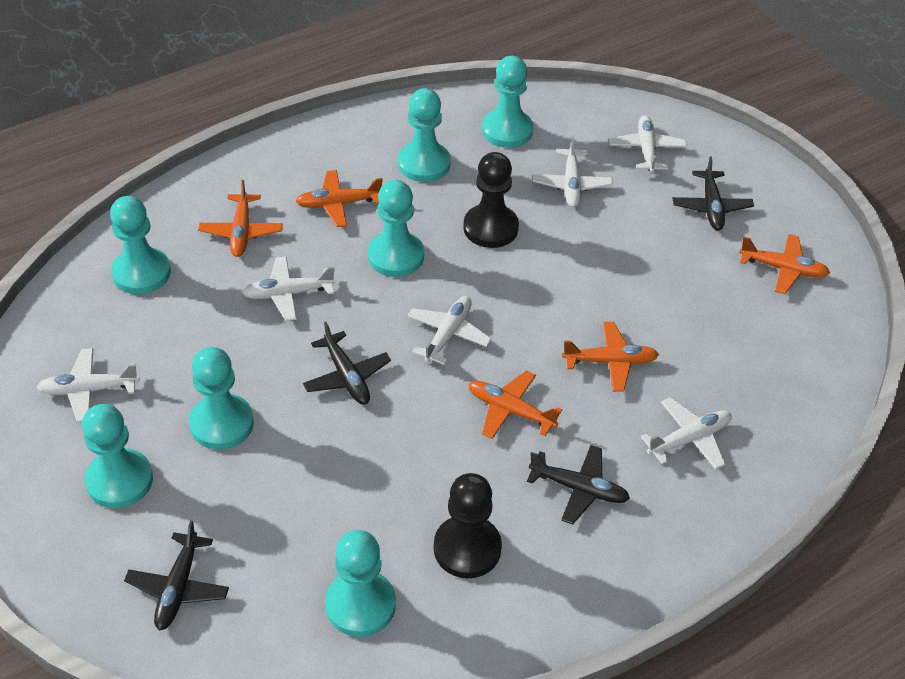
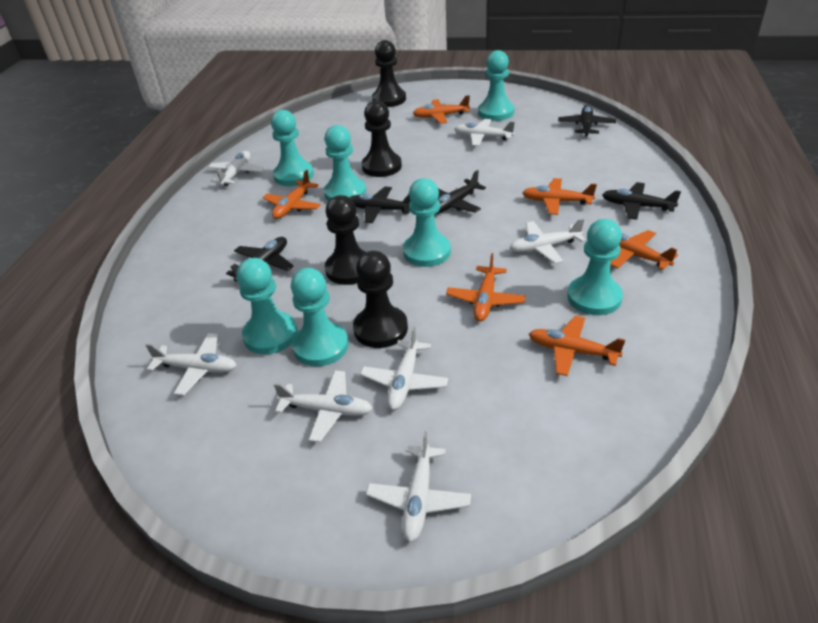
black pawn: [434,473,502,578] [463,152,519,248] = 2 -> [325,195,365,285] [353,251,408,348] [362,100,402,177] [372,40,406,107] = 4
black plane: [124,520,229,630] [303,322,391,405] [527,445,630,524] [672,157,754,231] = 4 -> [226,237,294,282] [350,187,411,223] [436,170,486,214] [558,105,616,137] [602,182,681,220] = 5
orange plane: [198,180,283,257] [295,170,383,227] [468,371,562,439] [562,322,659,392] [739,234,830,294] = 5 -> [262,170,321,219] [413,95,470,124] [446,253,526,321] [522,178,597,215] [529,316,625,376] [610,230,678,270] = 6
white plane: [37,348,139,422] [242,256,336,321] [407,296,492,365] [533,135,613,207] [609,115,687,173] [641,397,732,470] = 6 -> [145,333,237,396] [208,151,265,186] [274,371,373,442] [360,327,448,410] [366,431,471,542] [454,119,515,146] [510,219,586,264] = 7

